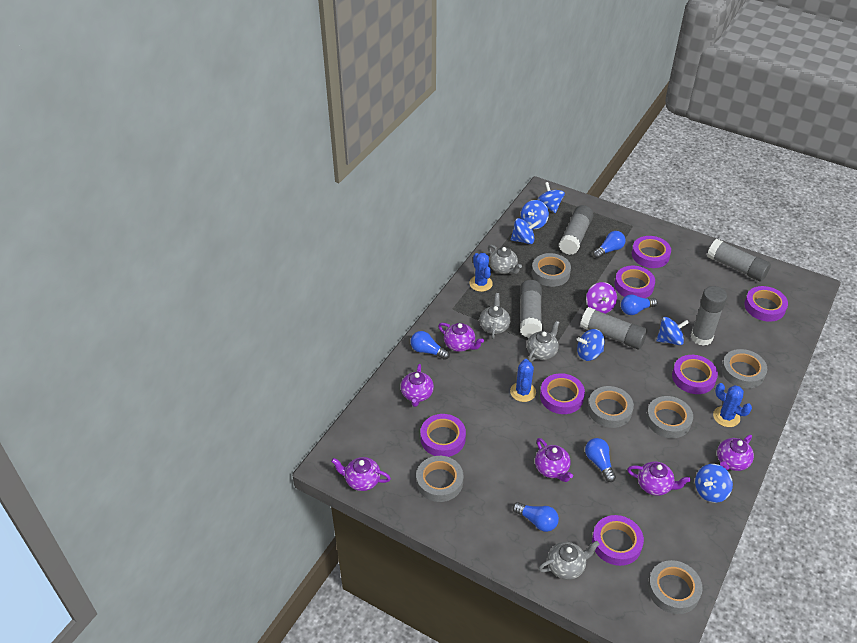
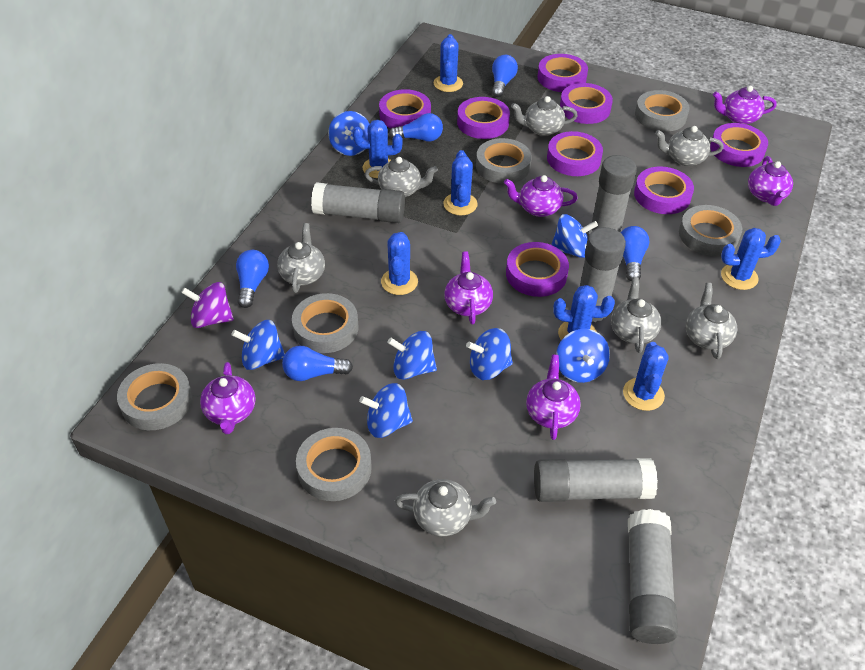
blue cactus: [469,253,493,292] [510,359,536,402] [713,383,752,427] = 3 -> [353,120,403,178] [381,232,418,295] [434,34,463,92] [443,150,478,215] [553,285,615,340] [623,342,669,411] [721,228,781,290] = 7
blue spinning top: [511,218,539,244] [521,200,549,229] [537,182,565,213] [577,329,604,361] [656,317,689,345] [695,464,733,503] = 6 -> [231,320,285,370] [328,111,369,156] [359,383,413,438] [387,331,437,380] [466,328,513,380] [551,214,598,258] [556,329,610,383] = 7
grey teapot: [479,293,510,339] [488,245,522,274] [527,321,560,362] [538,541,600,580] = 4 -> [277,223,325,293] [365,157,438,197] [395,479,496,536] [511,96,578,136] [611,277,662,353] [655,126,724,166] [686,283,737,359] = 7
purple tape: [420,414,466,457] [540,373,585,414] [592,515,644,566] [614,266,655,298] [632,236,671,268] [672,355,718,394] [744,286,788,322] = 7 -> [379,89,431,128] [457,97,510,139] [506,242,569,297] [537,54,588,92] [547,131,603,176] [560,83,613,124] [634,166,694,214] [710,123,768,167] = 8

